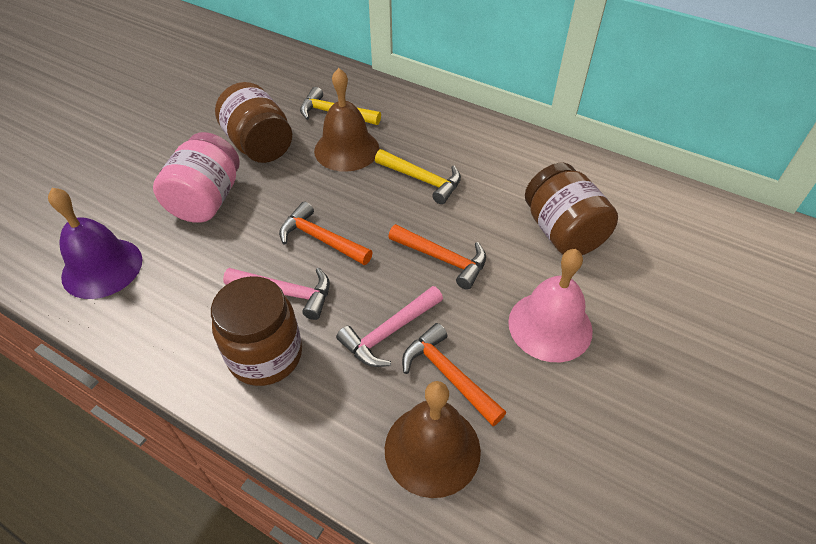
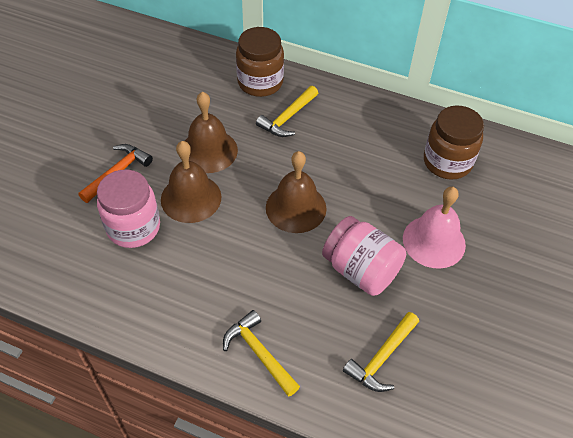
brown bell: [314,68,379,172] [385,381,481,498] = 2 -> [161,141,221,223] [185,92,238,173] [266,151,326,233] = 3
brown jar: [211,276,302,386] [215,82,292,163] [525,163,618,255] = 3 -> [236,27,284,97] [424,106,484,180] = 2
orange hammer: [279,202,373,265] [388,224,486,290] [402,323,506,426] = 3 -> [78,144,153,203] = 1
pink hammer: [223,268,330,320] [336,286,443,367] = 2 -> none = 0
pink jar: [153,132,240,223] = 1 -> [97,170,160,248] [322,216,406,296] = 2
purple bell: [48,188,142,299] = 1 -> none = 0
yellow hammer: [300,87,381,125] [375,149,461,204] = 2 -> [223,310,300,397] [256,86,318,137] [343,312,419,392] = 3

